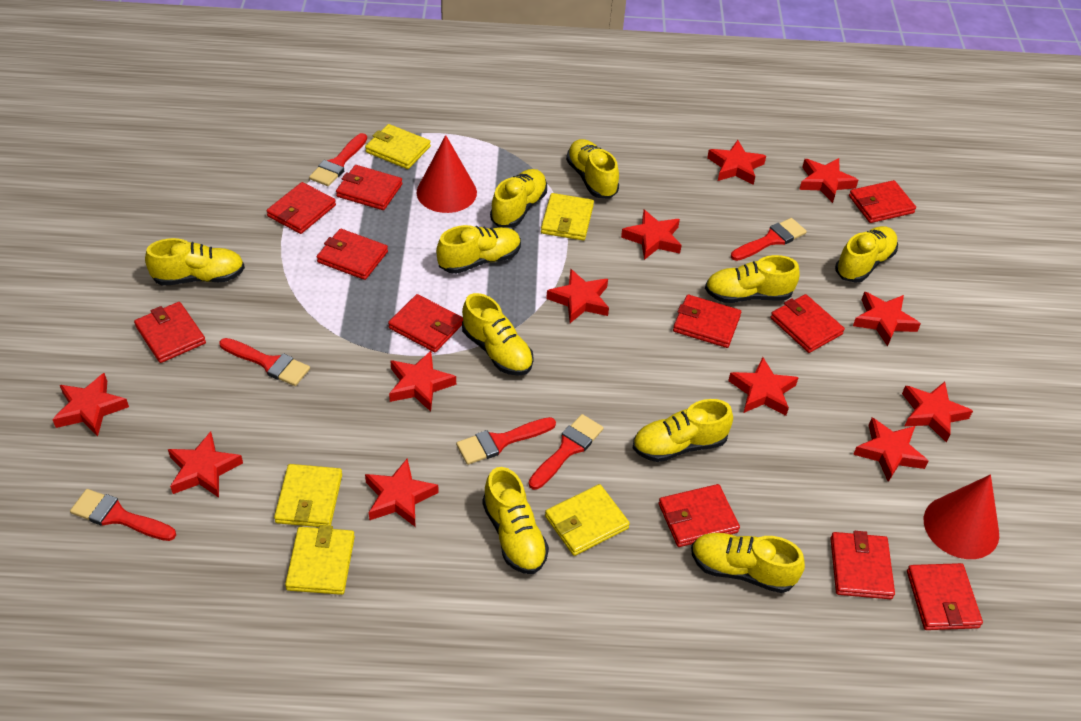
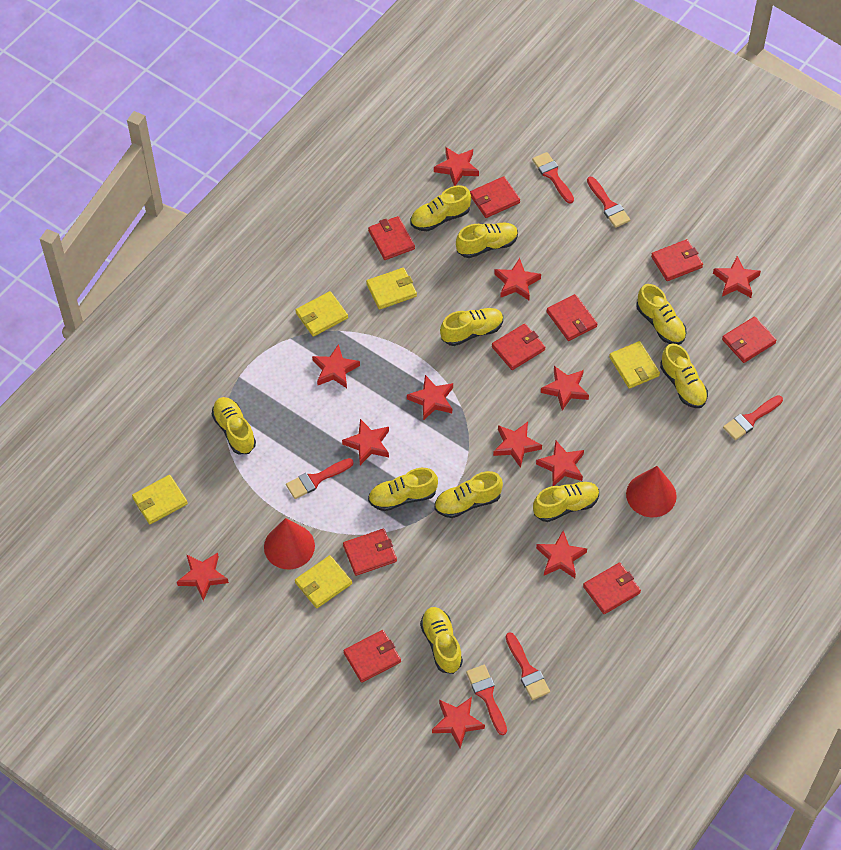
red wallet: [134,302,206,363] [266,182,336,234] [317,229,388,280] [336,165,402,210] [388,294,463,352] [659,484,740,547] [673,294,741,348] [770,294,845,353] [830,531,895,599] [849,180,916,223] [907,563,983,630] = 11 -> [343,529,397,576] [343,630,401,683] [368,216,415,260] [470,176,520,218] [492,324,545,370] [546,294,597,341] [583,562,641,614] [651,239,703,281] [722,317,777,363] = 9

